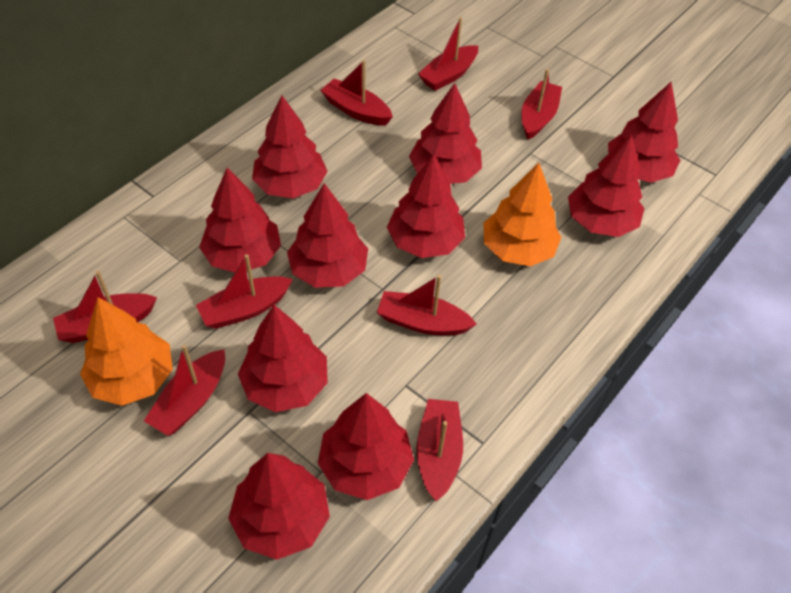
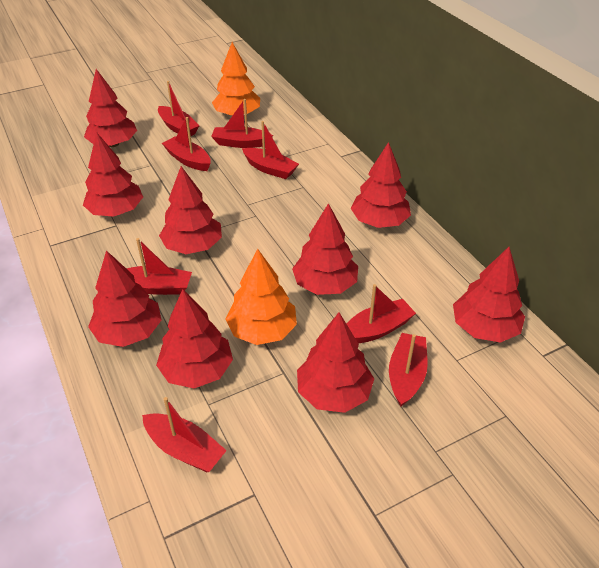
red tree: [199,167,281,272] [228,453,330,560] [238,305,328,412] [252,95,328,199] [287,183,368,288] [318,393,414,500] [387,154,465,258] [409,83,482,184] [568,134,645,237] [608,82,680,183] = 10 -> [83,132,143,217] [84,69,137,147] [88,250,162,347] [156,289,233,389] [159,166,222,254] [292,203,358,295] [297,312,374,413] [351,142,411,228] [453,247,525,343] = 9

